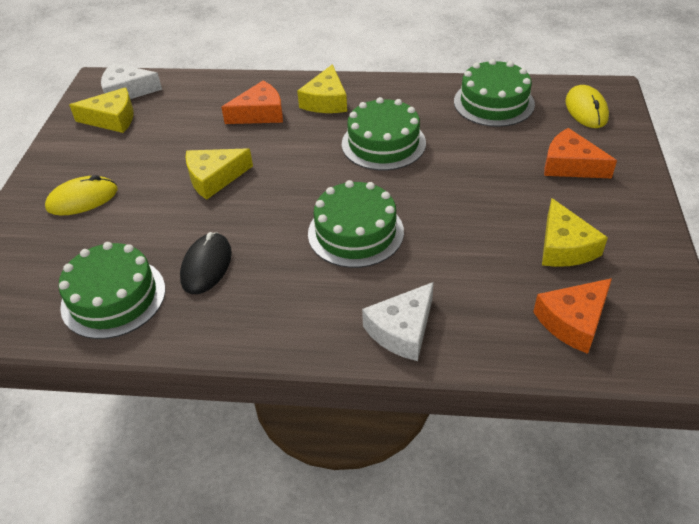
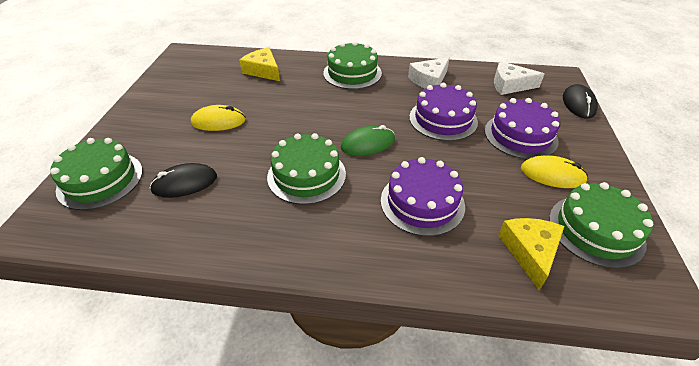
black mouse: [180,232,232,294] = 1 -> [150,163,217,198] [563,84,598,119] = 2
green mouse: none = 0 -> [341,125,395,156] = 1
orange cheese: [221,81,283,124] [533,278,612,354] [544,128,617,179] = 3 -> none = 0
purple cake: none = 0 -> [381,157,465,236] [409,83,478,141] [485,98,560,159] = 3
yellow cheese: [69,87,134,133] [185,148,253,200] [297,64,347,113] [542,198,608,267] = 4 -> [239,47,280,81] [498,218,564,290] = 2

